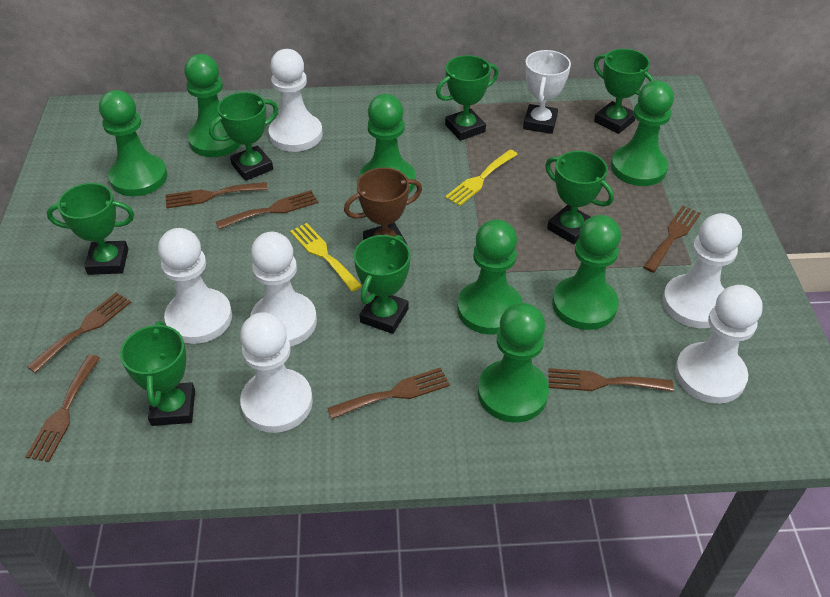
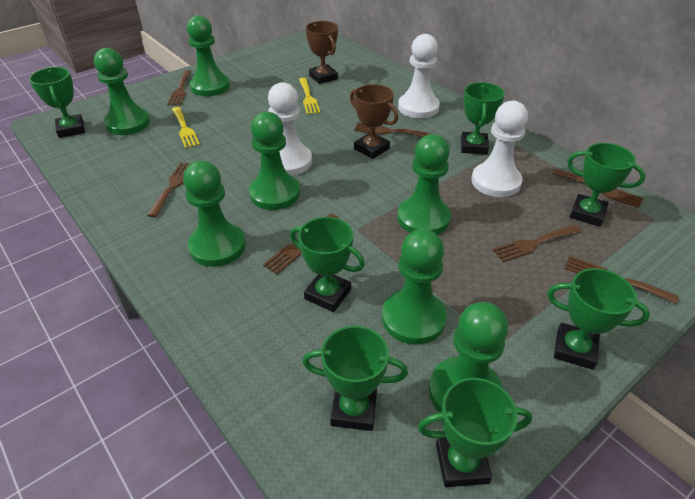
brown trophy: [344,167,422,244] = 1 -> [306,21,338,84] [350,84,398,159] = 2
white pawn: [158,228,232,344] [240,312,313,433] [250,232,317,347] [268,49,323,152] [663,213,742,328] [675,285,763,404] = 6 -> [268,82,312,176] [398,34,440,118] [471,101,528,197] = 3
white trophy: [523,50,571,134] = 1 -> none = 0

